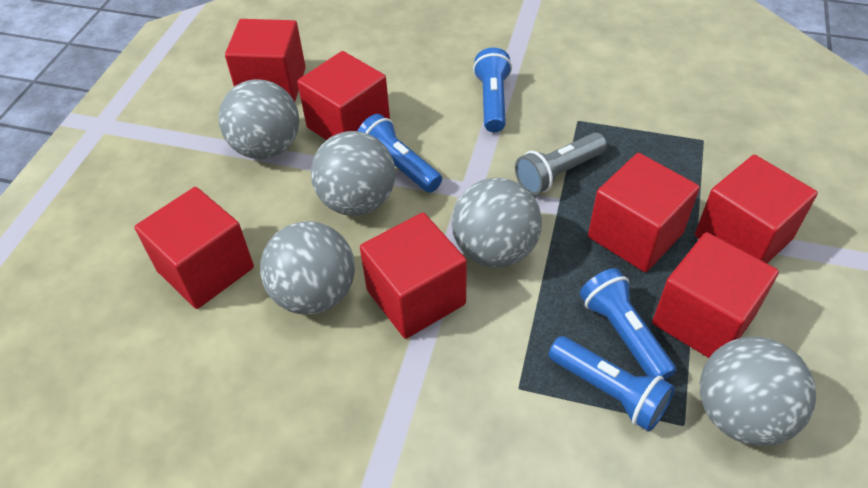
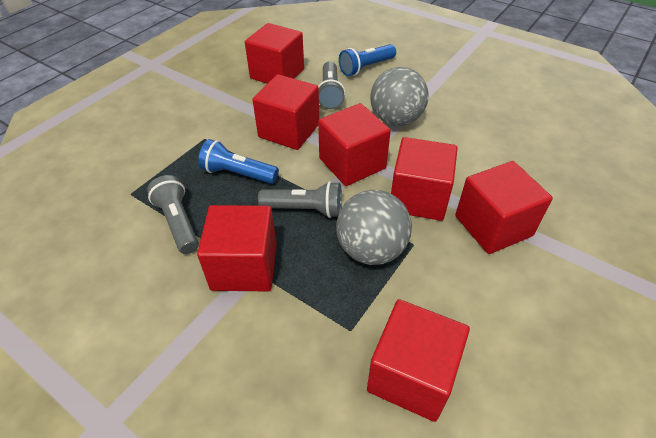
blue flashlight: [358,114,442,193] [473,48,512,132] [549,336,675,431] [580,268,676,380] = 4 -> [198,139,279,184] [339,44,396,76] = 2
grey ball: [219,79,299,159] [260,221,355,315] [311,131,396,216] [452,178,542,268] [700,337,816,446] = 5 -> [336,190,412,265] [370,67,428,126] = 2
grey flashlight: [515,133,607,195] = 1 -> [147,175,199,254] [258,181,342,218] [318,61,345,109] = 3

